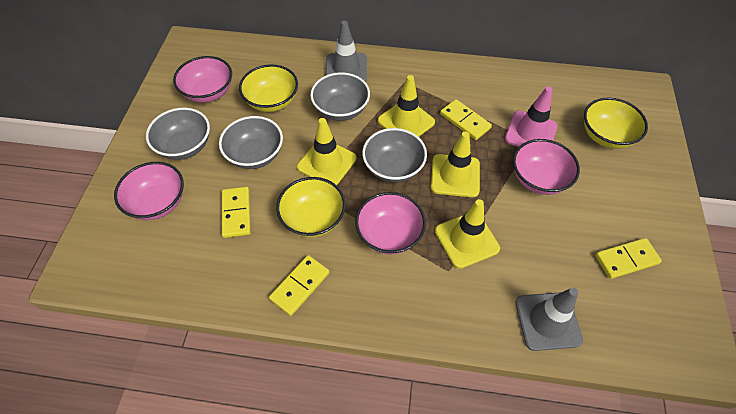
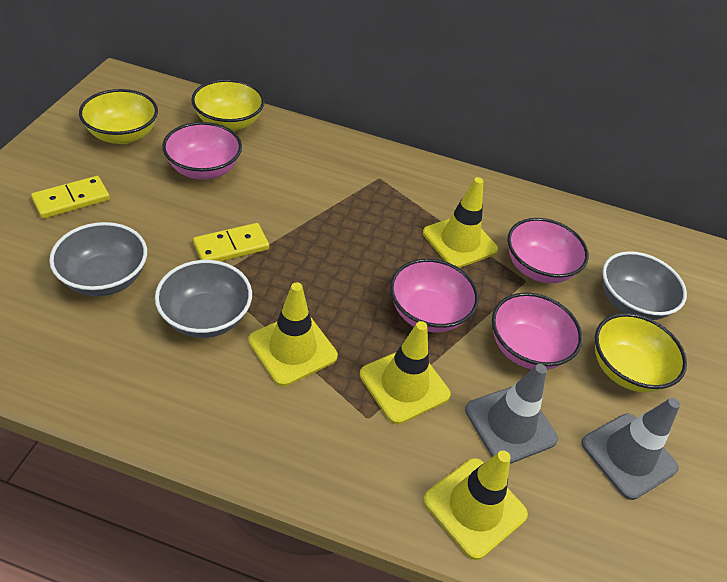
grey bowl: [146,108,210,160] [219,116,283,169] [310,72,370,121] [362,128,427,183] = 4 -> [49,222,147,296] [155,260,252,338] [602,251,687,320] = 3
pink traffic cone: [505,86,557,147] = 1 -> none = 0
yellow domino: [222,187,251,238] [269,255,329,316] [440,99,492,140] [595,238,662,279] = 4 -> [31,176,110,219] [193,223,269,261] = 2

